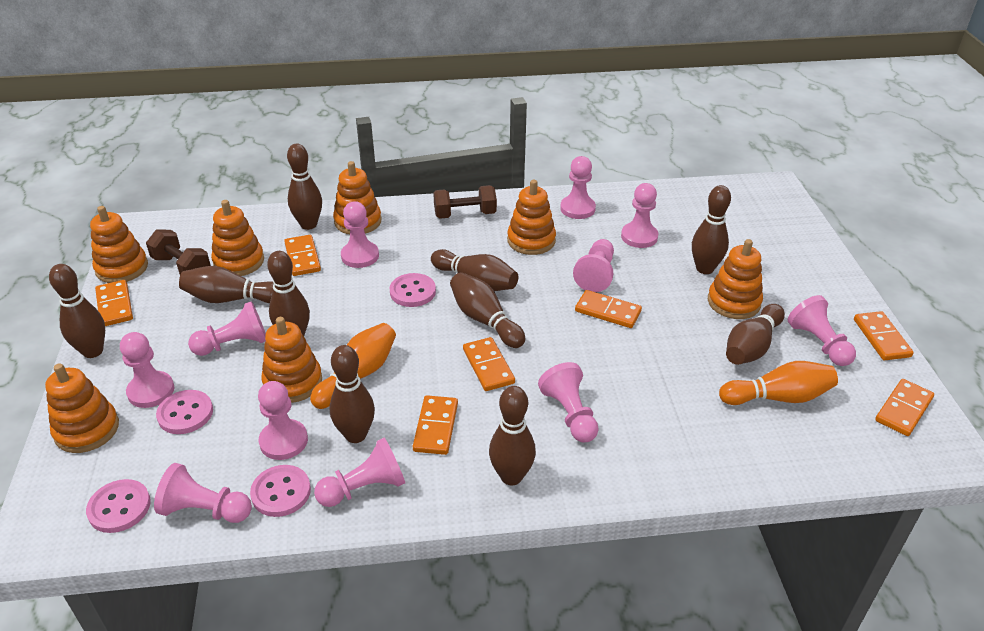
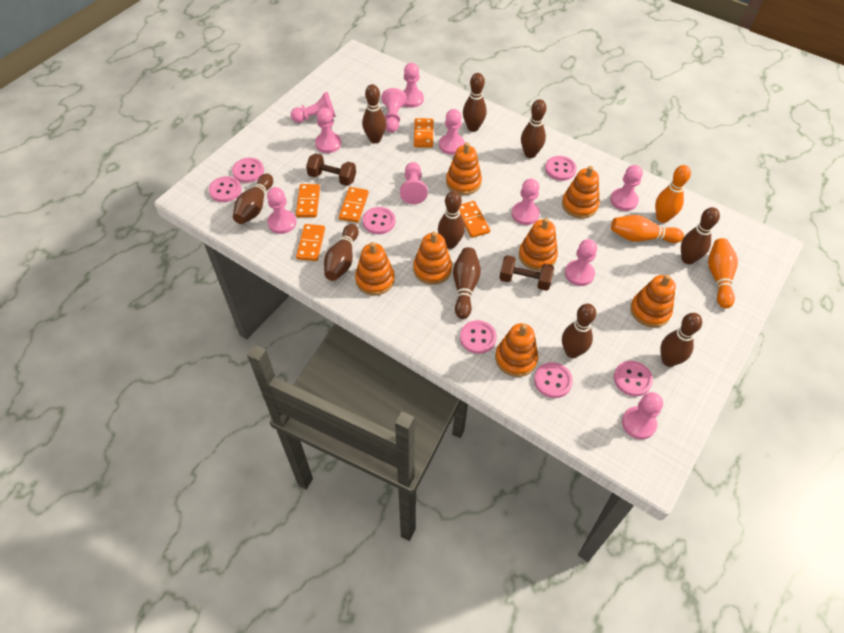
orange bowling pin: [310,323,396,409] [719,361,838,405] = 2 -> [611,215,684,243] [655,165,691,223] [708,238,738,308] = 3
orange domino: [95,280,133,326] [284,235,321,276] [413,395,458,455] [463,337,515,391] [575,290,642,328] [854,311,914,360] [875,379,934,436] = 7 -> [296,184,320,217] [296,224,325,261] [339,187,369,223] [414,118,434,148] [459,201,490,238] = 5
pink button: [86,479,151,533] [156,390,213,434] [250,465,311,517] [390,273,436,307] = 4 -> [209,176,242,202] [232,158,264,183] [363,207,395,234] [460,320,497,354] [534,362,573,398] [545,156,577,181] [614,361,653,396] = 7

